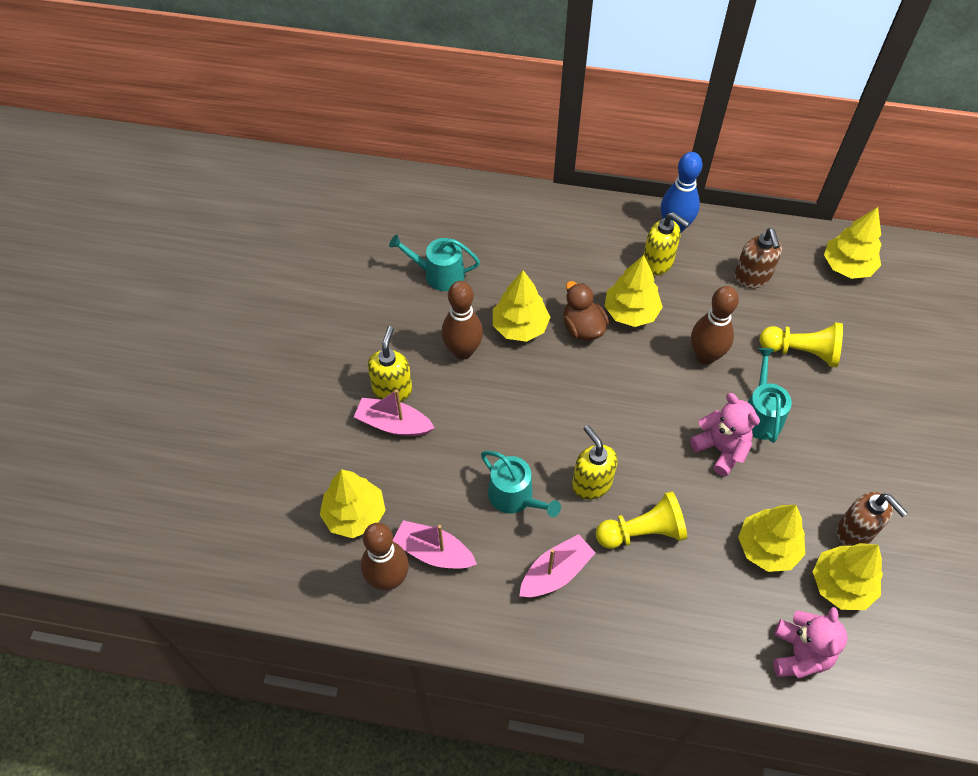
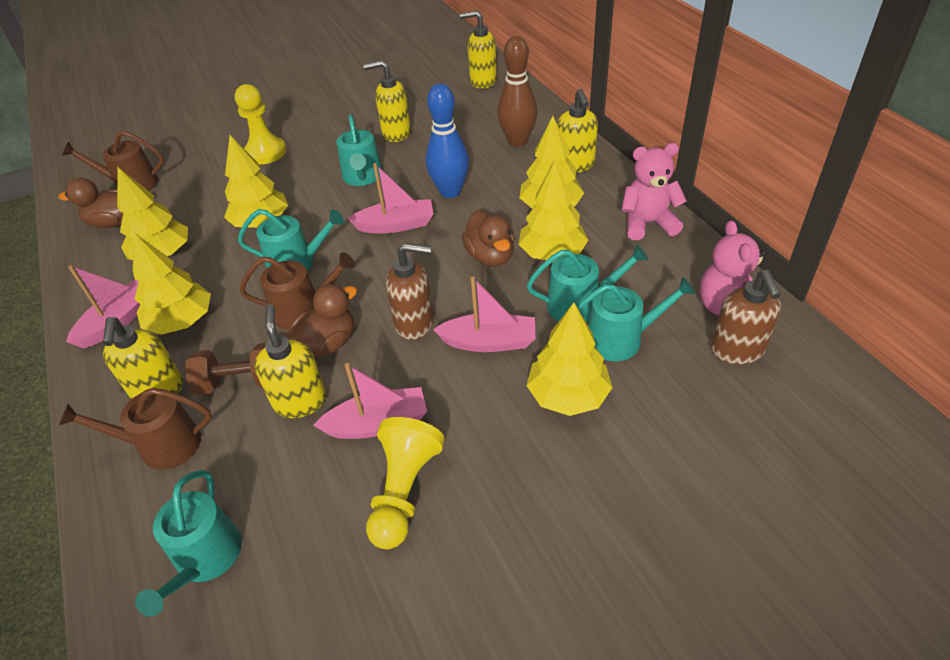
brown bowling pin: [361,523,409,591] [442,281,483,360] [691,286,739,364] = 3 -> [497,36,538,147] = 1
brown duck: [564,281,609,341] = 1 -> [58,178,123,228] [285,284,357,357] [462,211,515,267] = 3
brown dumbbell: none = 0 -> [185,343,266,395] = 1
brown watering can: none = 0 -> [59,388,212,470] [62,131,164,191] [240,252,355,330] = 3
pink boat: [354,389,435,436] [393,520,477,569] [519,534,595,597] = 3 -> [66,265,140,348] [313,363,427,439] [348,163,433,233] [433,277,536,352] = 4
turquoise watering can: [389,235,480,291] [481,451,561,517] [748,348,792,443] = 3 -> [135,470,242,617] [238,209,344,271] [336,114,382,186] [527,244,648,322] [577,277,695,361] = 5
yellow soap dispenser: [368,326,412,402] [572,425,618,500] [643,212,689,276] = 3 -> [103,317,183,399] [254,305,326,418] [363,60,411,142] [460,10,497,88] [557,89,598,173] = 5

